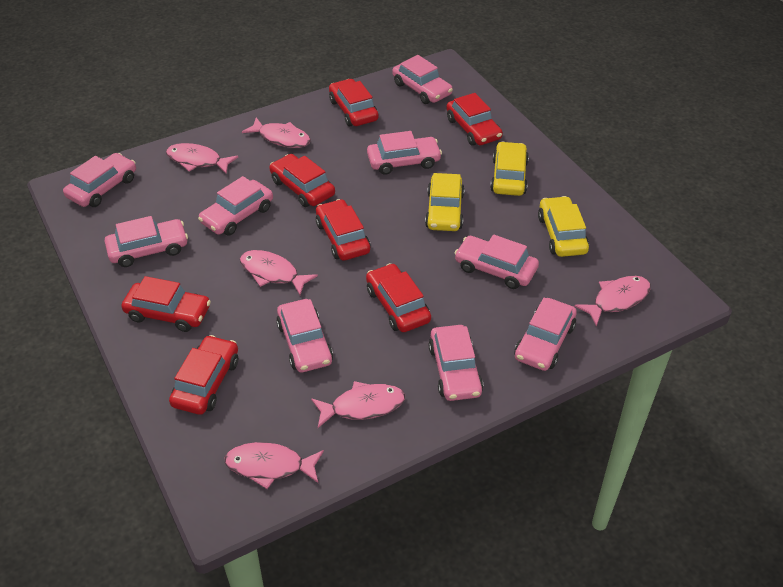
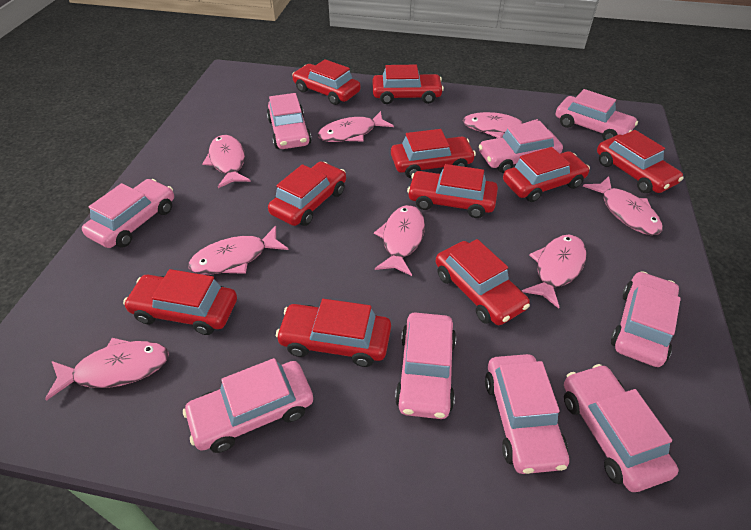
pink fish: [166,143,238,174] [224,442,324,489] [240,250,318,295] [242,118,311,148] [311,381,405,428] [574,276,651,326] = 6 -> [45,338,169,401] [188,226,289,275] [202,135,251,188] [318,111,394,142] [374,205,425,276] [463,112,538,138] [522,235,586,309] [583,176,663,235] = 8
red car: [121,276,211,332] [169,335,238,415] [269,154,335,207] [316,199,370,261] [329,79,379,126] [366,263,431,332] [446,93,503,146] = 7 -> [123,269,237,335] [268,162,346,226] [276,299,391,367] [292,59,361,105] [372,65,444,104] [391,129,476,178] [407,164,498,218] [436,239,530,325] [503,147,590,202] [597,130,684,193] = 10
yellow car: [425,173,465,231] [490,141,529,196] [538,196,589,257] = 3 -> none = 0

